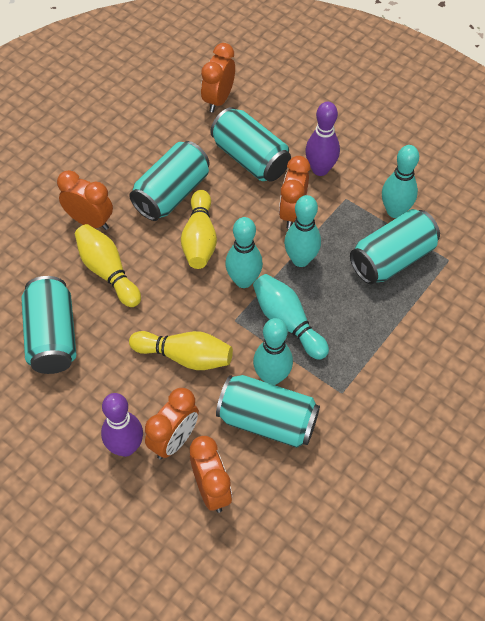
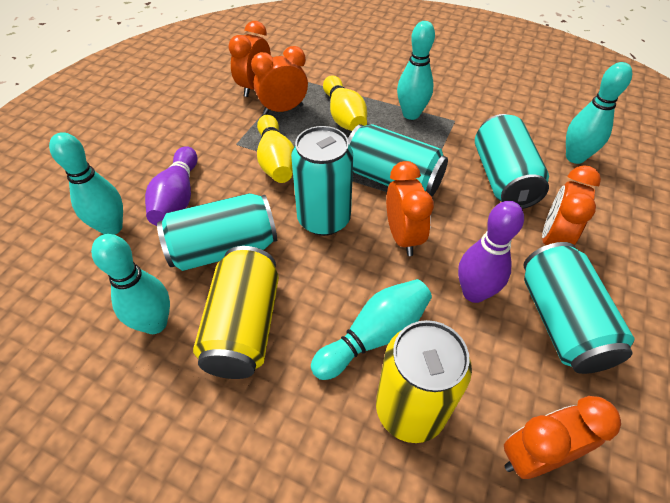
yellow bowling pin: [75,224,141,307] [129,331,233,370] [181,190,217,269] = 3 -> [257,115,294,183] [323,75,367,131] = 2
yellow can: none = 0 -> [193,246,279,379] [376,320,472,443] = 2

